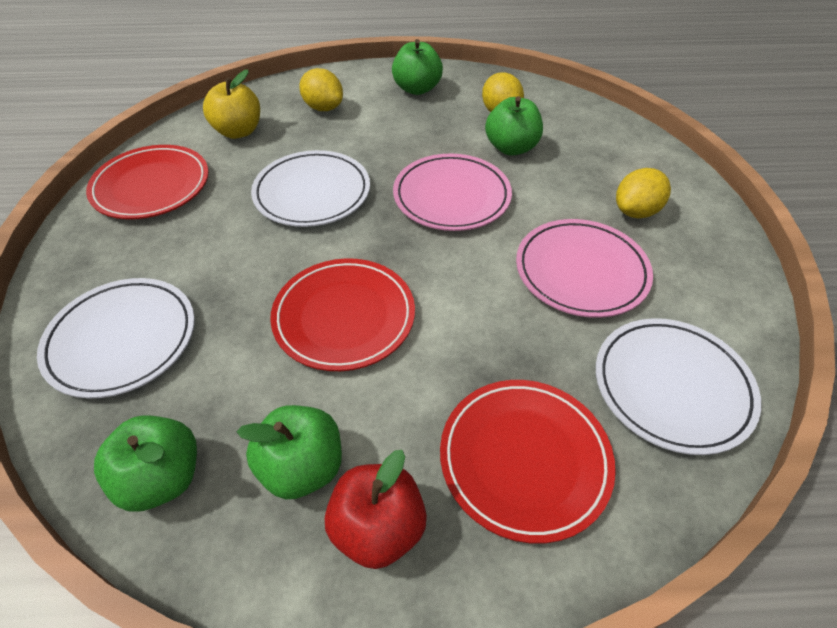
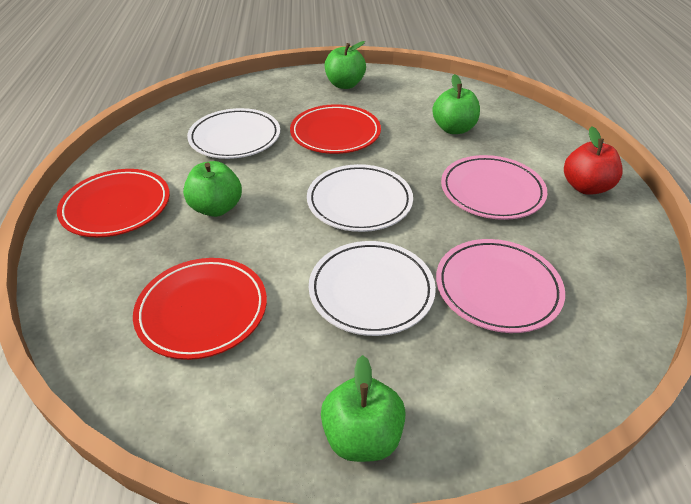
yellow apple: [203,69,260,139] = 1 -> none = 0
yellow lemon: [299,68,343,111] [482,72,524,112] [616,168,671,218] = 3 -> none = 0

